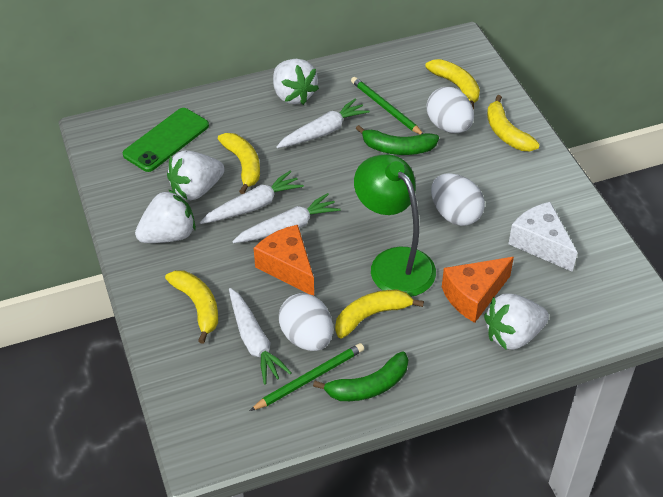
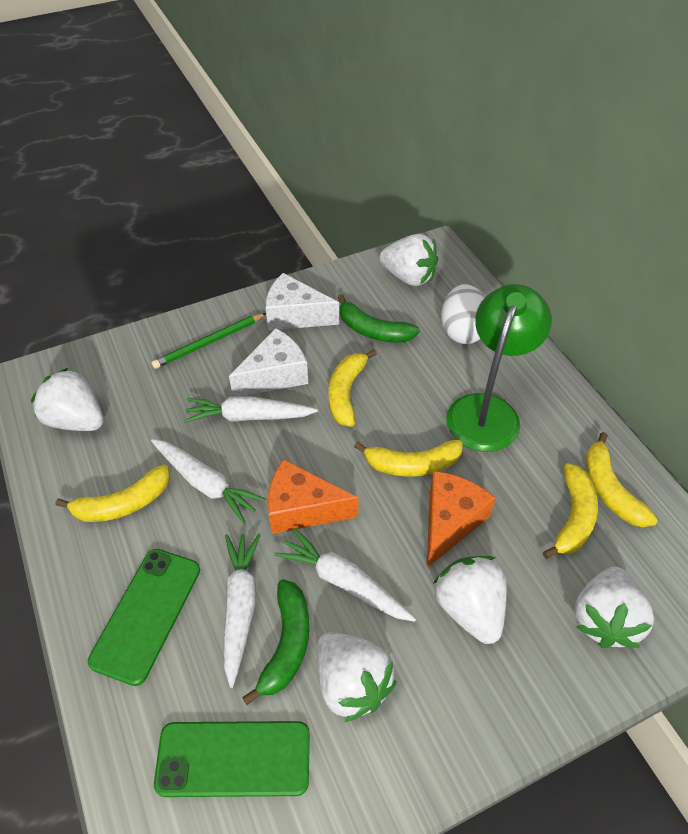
green pencil: [250,343,364,411] [351,77,423,135] = 2 -> [151,313,266,369] = 1
green phone: [123,108,209,172] = 1 -> [88,549,200,686] [154,721,310,797] = 2
white cheese: [509,202,578,272] = 1 -> [229,328,308,397] [266,273,339,330] = 2
white egg: [279,293,333,351] [427,87,474,133] [431,173,485,226] = 3 -> [441,284,485,344] = 1
white strawberry: [135,189,196,243] [167,150,225,200] [273,59,319,105] [484,293,549,350] = 4 -> [31,368,104,431] [316,632,397,722] [379,234,438,286] [433,556,507,644] [574,567,654,648] = 5

